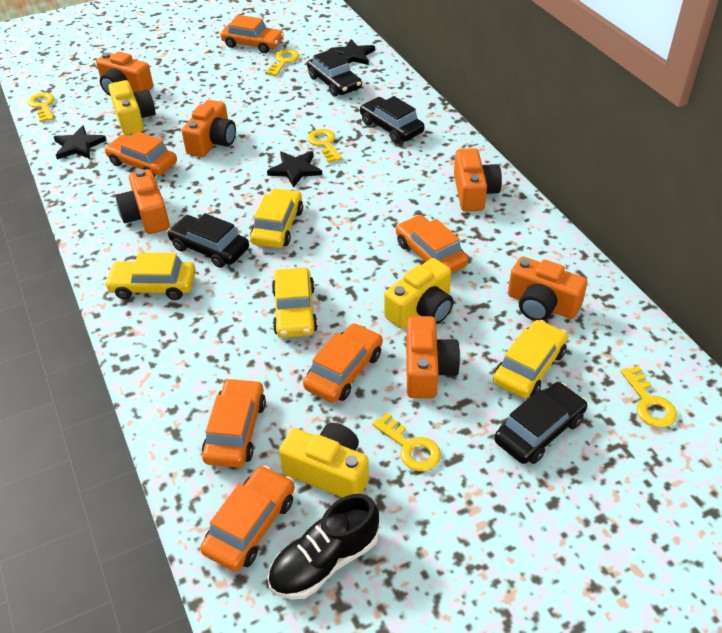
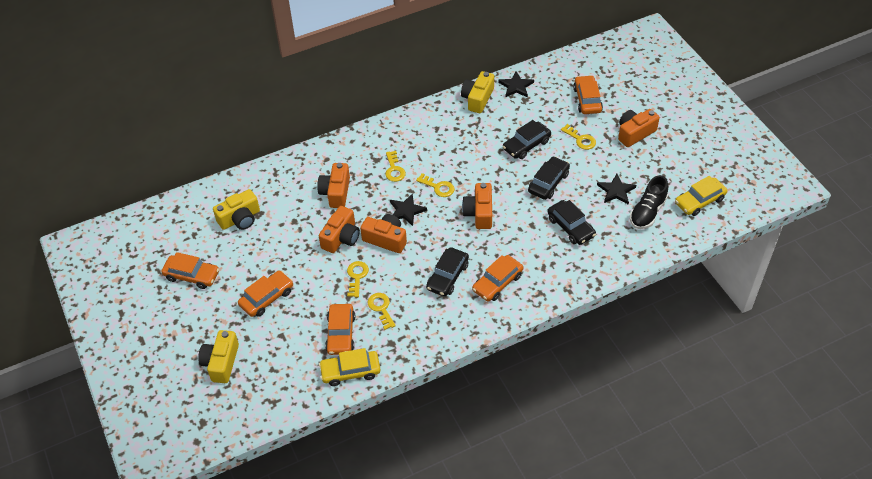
orange camera: [96,51,153,96] [115,169,170,234] [182,100,236,157] [406,316,460,398] [454,148,502,212] [508,256,587,321] = 6 -> [317,163,350,208] [319,206,360,253] [360,214,407,253] [462,183,492,229] [618,109,660,147] = 5
orange car: [105,131,177,177] [200,466,295,572] [202,378,266,468] [220,15,284,53] [303,323,383,403] [396,215,469,274] = 6 -> [161,252,219,289] [238,270,293,317] [325,304,355,355] [472,255,523,301] [573,75,603,114] = 5
yellow car: [105,252,196,300] [250,188,303,248] [272,268,318,338] [493,320,568,398] = 4 -> [319,348,380,386] [675,176,728,216] = 2

